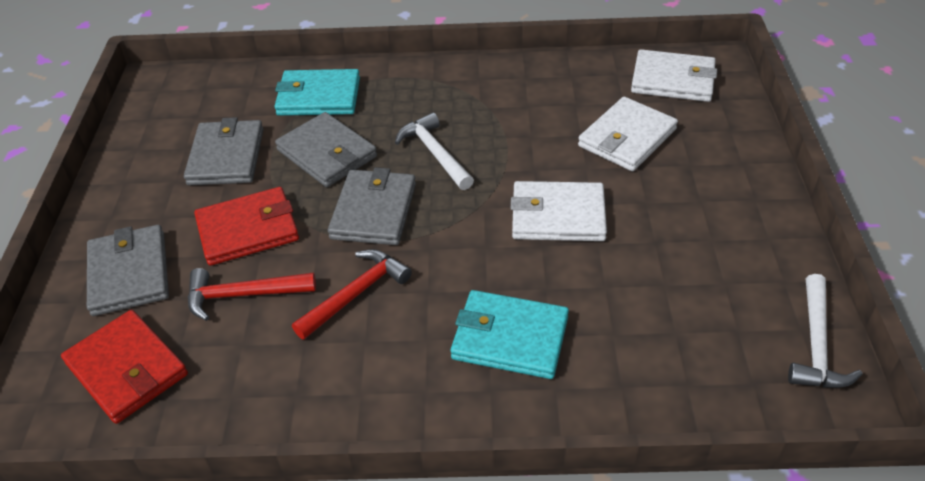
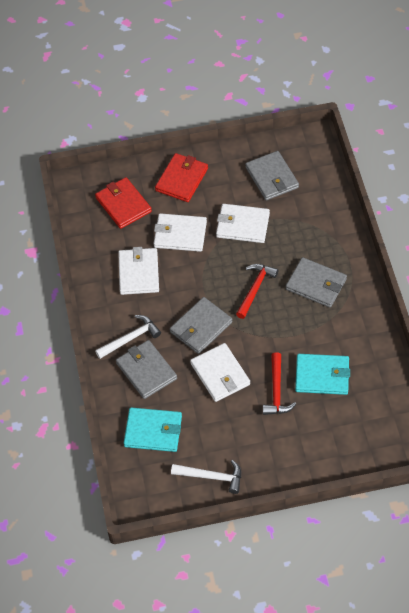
white wallet: [511,181,607,241] [578,97,678,171] [631,49,717,102] = 3 -> [118,247,159,295] [154,213,207,252] [190,343,250,402] [216,204,270,243] = 4

